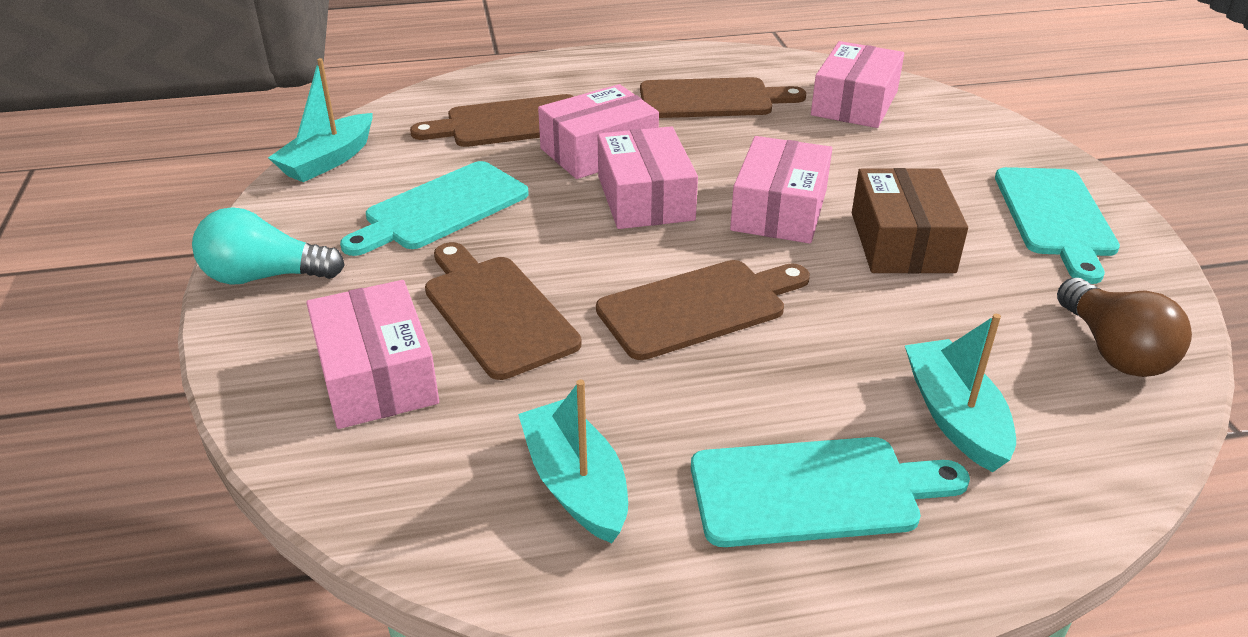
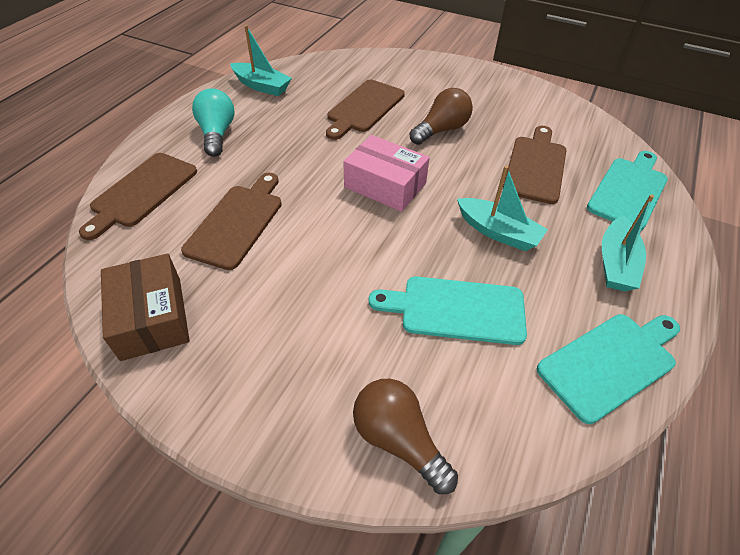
brown light bulb: [1057,278,1192,377] = 1 -> [353,379,458,494] [410,88,473,145] = 2
pink box: [306,280,439,429] [538,84,659,179] [598,126,698,229] [730,136,832,244] [811,41,904,128] = 5 -> [343,135,430,212] = 1

